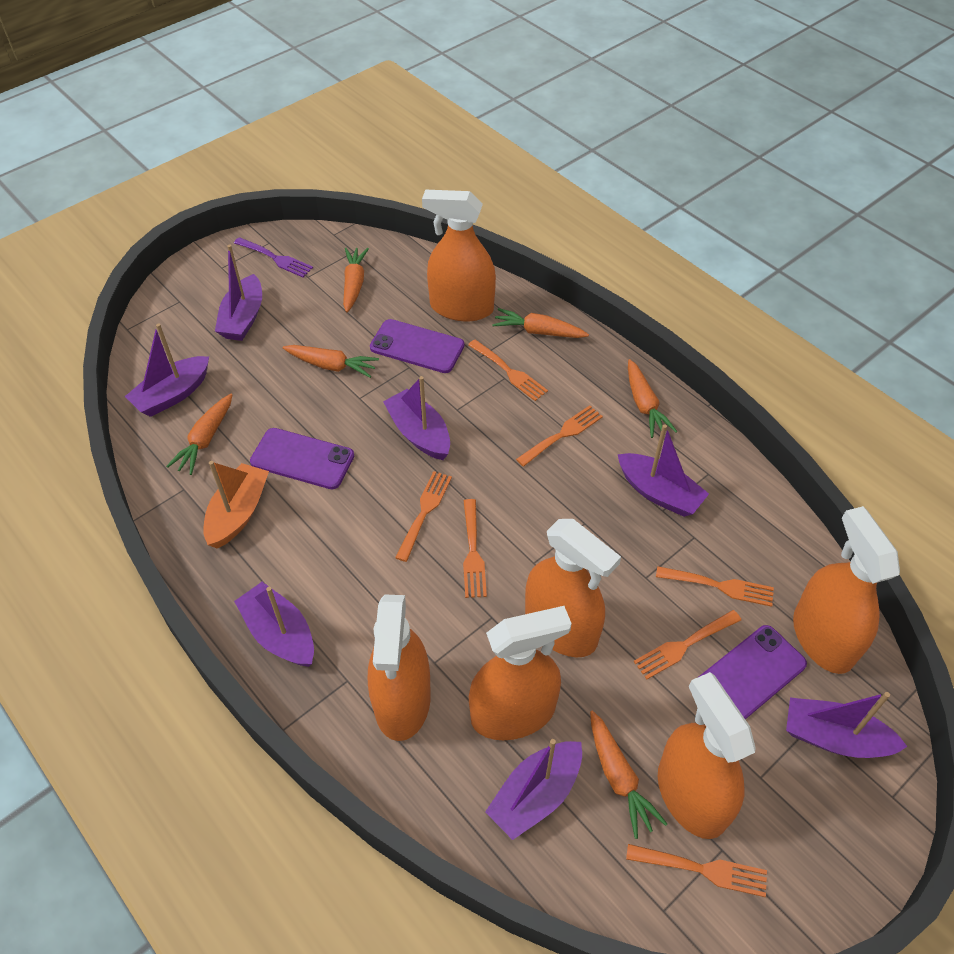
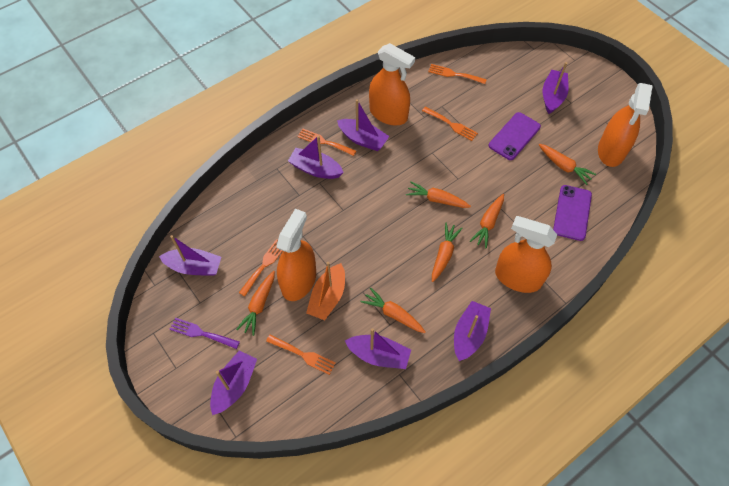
orange fork: [395,471,452,562] [463,499,487,598] [468,340,548,401] [516,405,603,467] [626,844,767,897] [634,610,741,680] [656,566,774,607] = 7 -> [239,239,283,296] [266,335,336,375] [297,128,356,156] [422,107,478,141] [428,64,487,84] = 5
orange spray bottle: [368,595,431,741] [422,190,496,321] [469,606,572,740] [525,519,621,657] [658,672,756,839] [793,506,900,674] = 6 -> [276,209,316,301] [369,43,415,125] [495,216,557,293] [598,83,653,167] = 4
purple phone: [250,428,354,489] [370,319,465,373] [697,625,807,719] = 3 -> [489,112,541,160] [553,185,592,241] = 2

